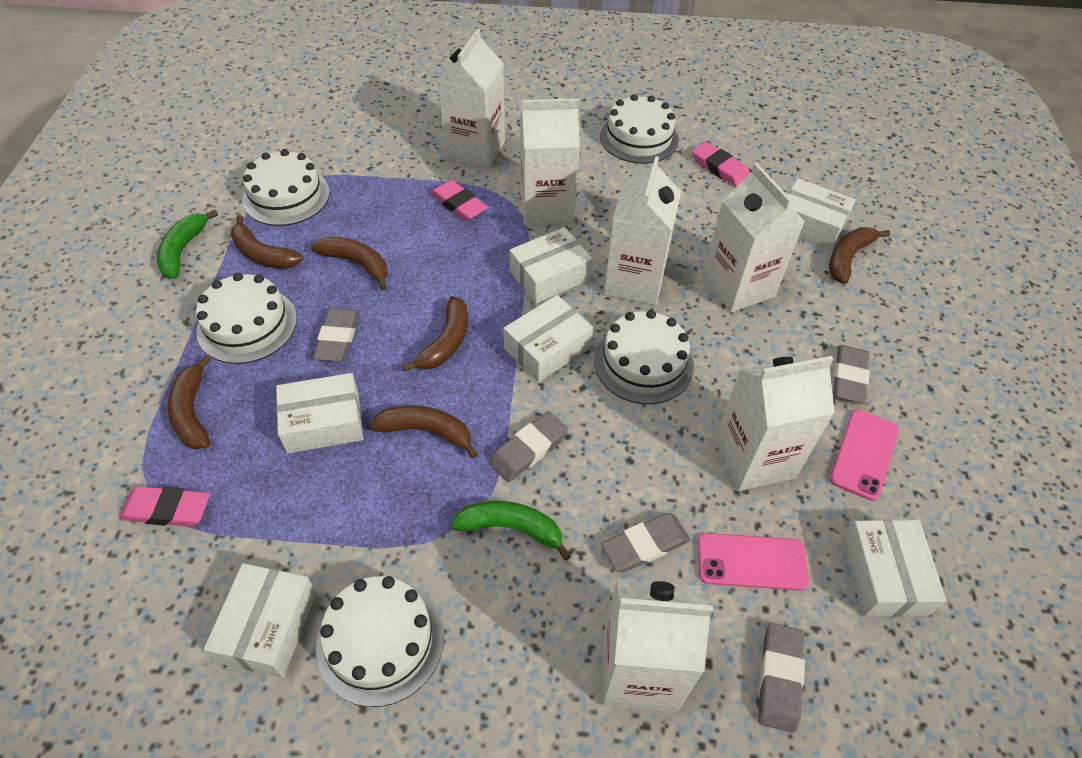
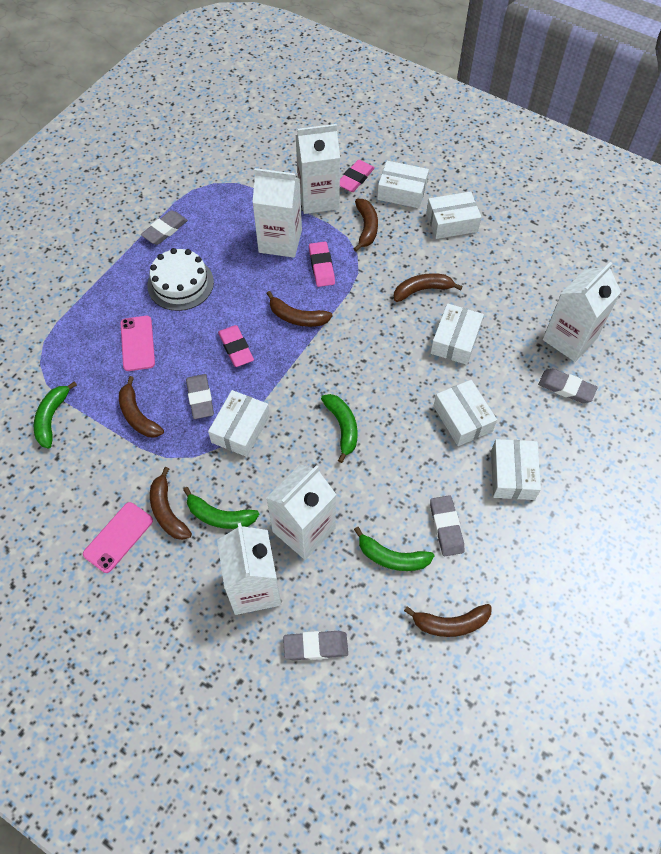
green banana: [157,210,218,279] [451,501,571,561] = 2 -> [34,381,77,449] [183,487,259,529] [321,394,357,463] [354,527,435,571] = 4
white cake: [196,273,297,364] [242,149,330,226] [316,576,444,707] [594,310,694,404] [600,94,679,164] = 5 -> [147,248,214,311] = 1
white carton: [437,29,505,169] [520,98,580,226] [601,579,713,713] [603,156,681,305] [703,163,805,312] [715,356,835,491] = 6 -> [217,523,281,615] [252,168,302,258] [266,465,336,560] [295,124,340,214] [543,262,621,362] = 5

